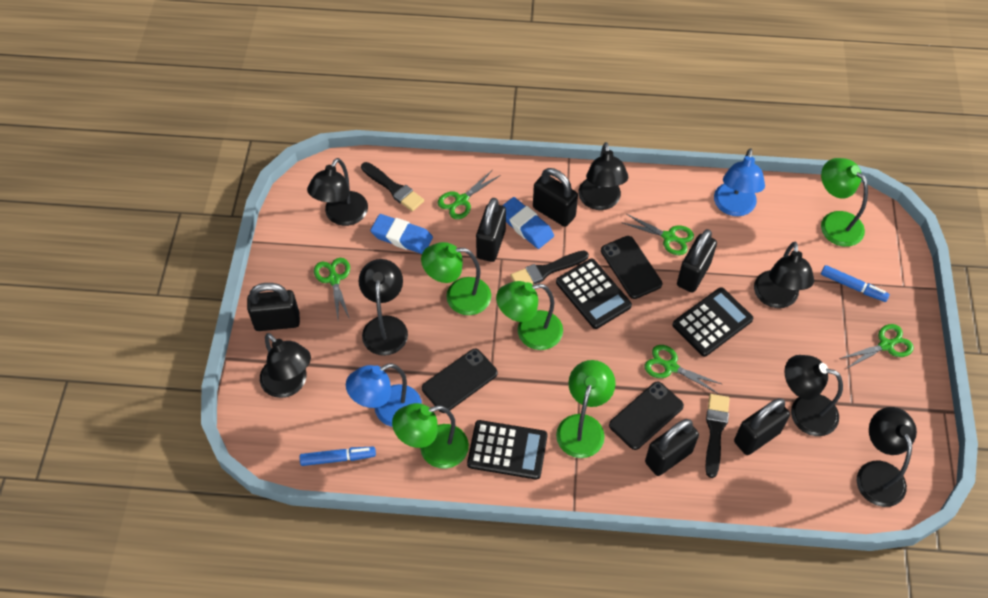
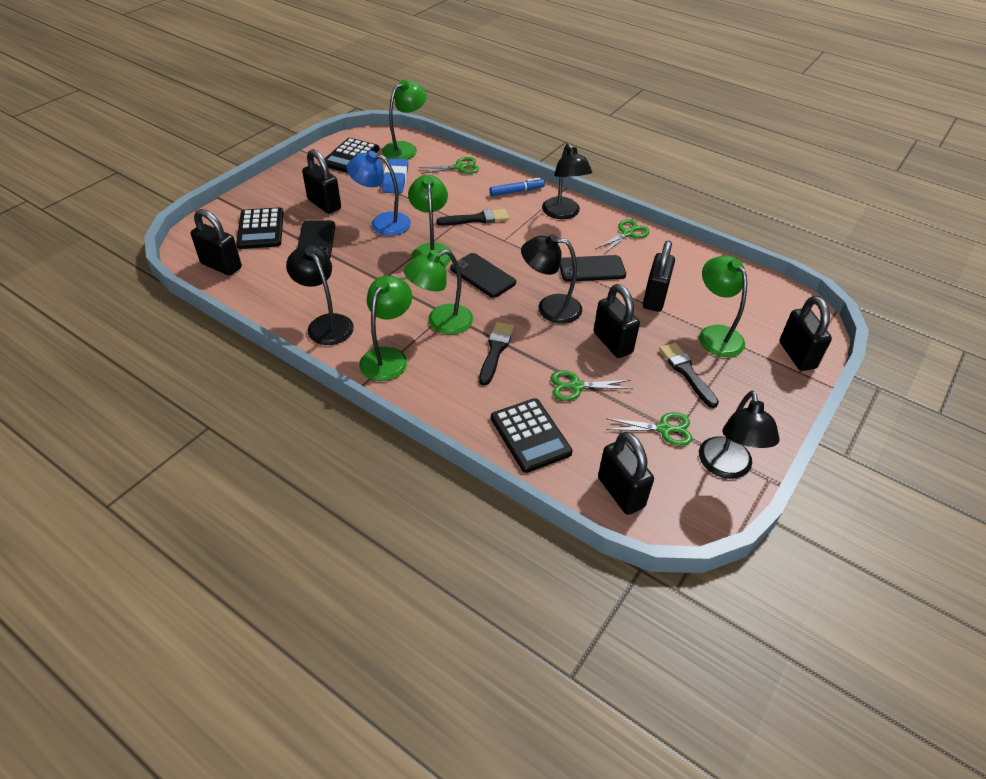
black lamp: [260,333,311,398] [307,158,368,226] [359,259,408,356] [578,142,628,210] [754,242,814,308] [784,355,843,436] [857,407,917,507] = 7 -> [286,245,354,345] [521,234,582,324] [542,143,592,219] [699,391,780,479] = 4
blue eraser: [370,214,433,254] [502,197,554,249] = 2 -> [382,158,408,193] = 1
blue lamp: [346,363,422,427] [714,148,765,216] = 2 -> [346,151,411,236] = 1
blue marker: [300,447,376,466] [821,265,890,302] = 2 -> [490,178,545,196] = 1
green scissors: [314,258,350,319] [438,170,499,219] [621,214,694,255] [644,345,722,393] [839,324,914,369] = 5 -> [419,157,479,174] [551,370,633,401] [596,219,649,254] [606,412,692,446] = 4

